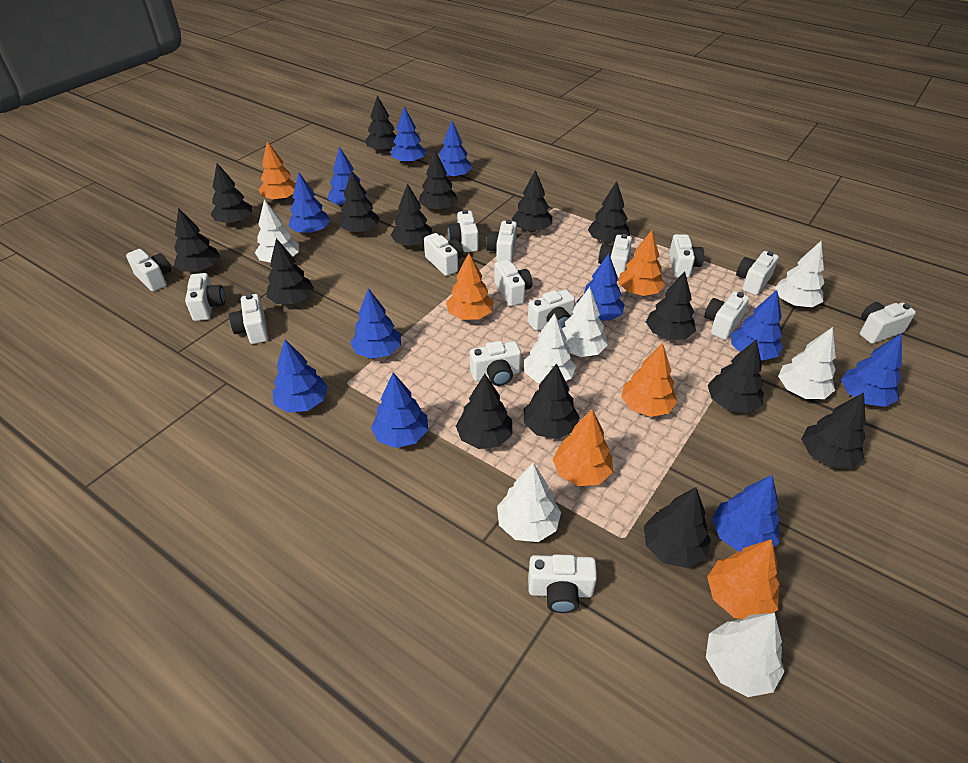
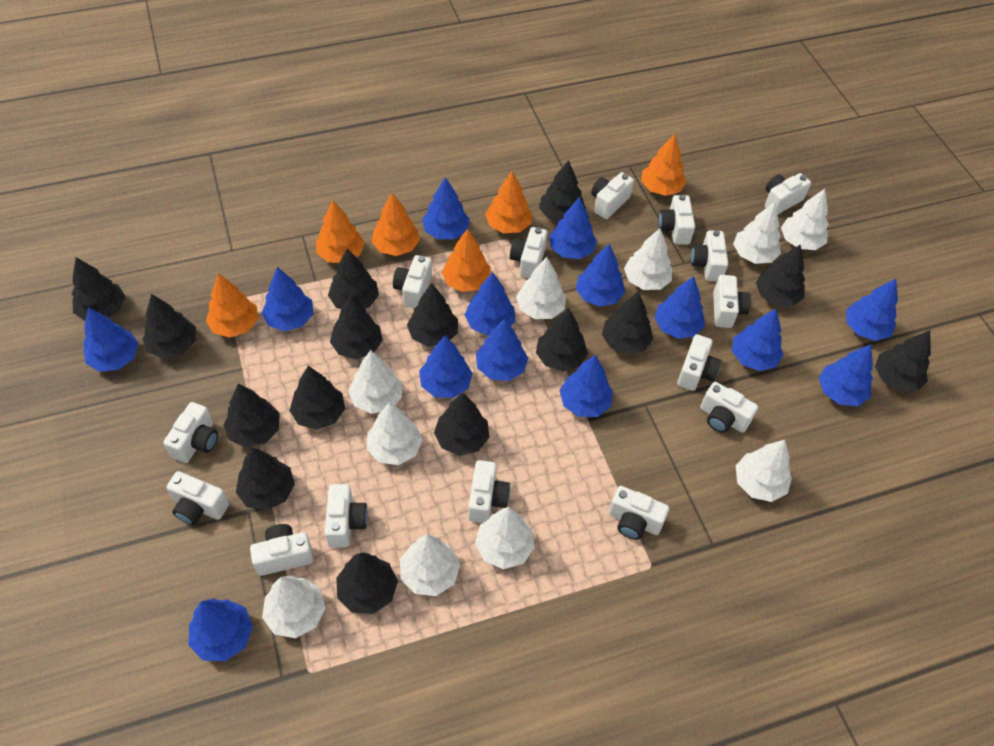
blue tree: [273,340,328,413] [289,172,330,234] [328,146,367,205] [351,288,401,359] [371,372,428,448] [391,106,426,164] [439,121,472,179] [577,254,625,321] [712,475,780,551] [731,290,783,360] [841,333,902,407] = 11 -> [84,307,139,372] [189,599,253,661] [261,267,313,331] [419,335,473,398] [422,177,470,239] [465,272,515,335] [476,318,528,381] [549,197,597,259] [559,355,613,417] [576,244,625,307] [654,276,705,339] [732,309,783,371] [819,344,873,406] [846,279,898,341] = 14
white tree: [255,200,299,263] [497,463,561,542] [524,313,576,383] [562,287,608,357] [706,613,785,697] [775,241,825,307] [778,327,836,399] = 7 -> [262,575,326,638] [348,350,402,414] [367,402,422,465] [400,535,460,596] [475,507,535,569] [516,257,566,319] [624,228,672,290] [733,202,781,264] [736,440,792,502] [781,189,829,250] = 10

